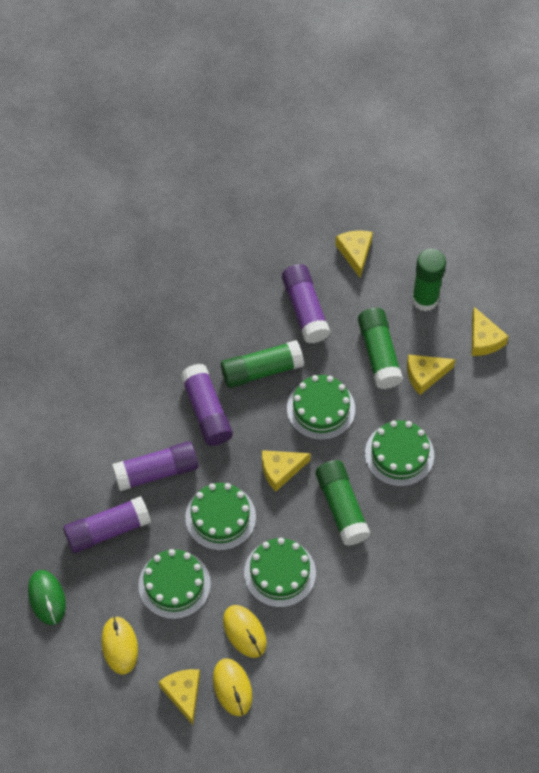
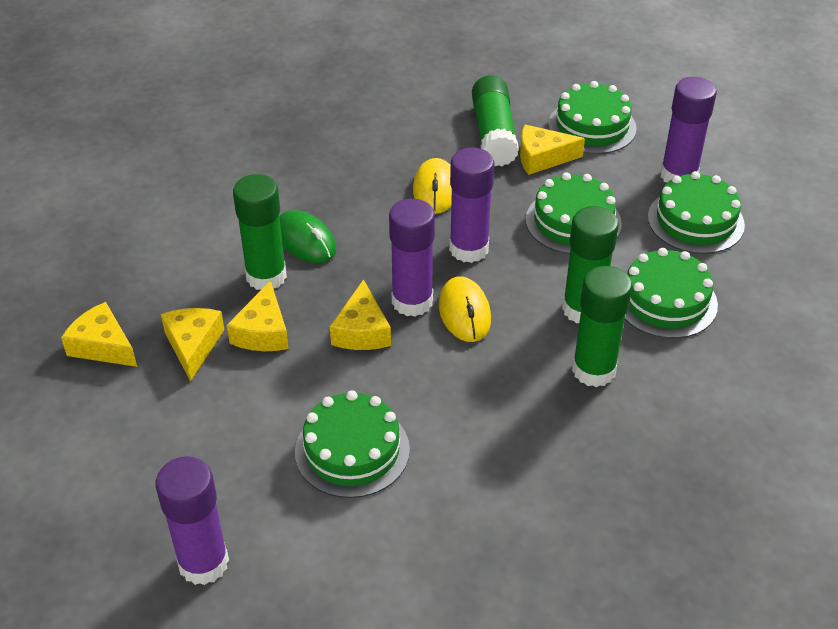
yellow mouse: [101,616,138,674] [213,658,252,716] [223,605,267,658] = 3 -> [413,158,452,214] [439,277,491,342] = 2

